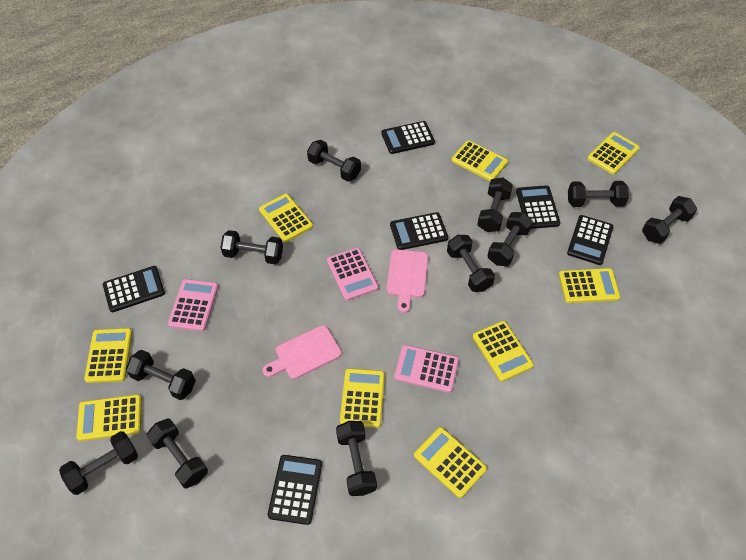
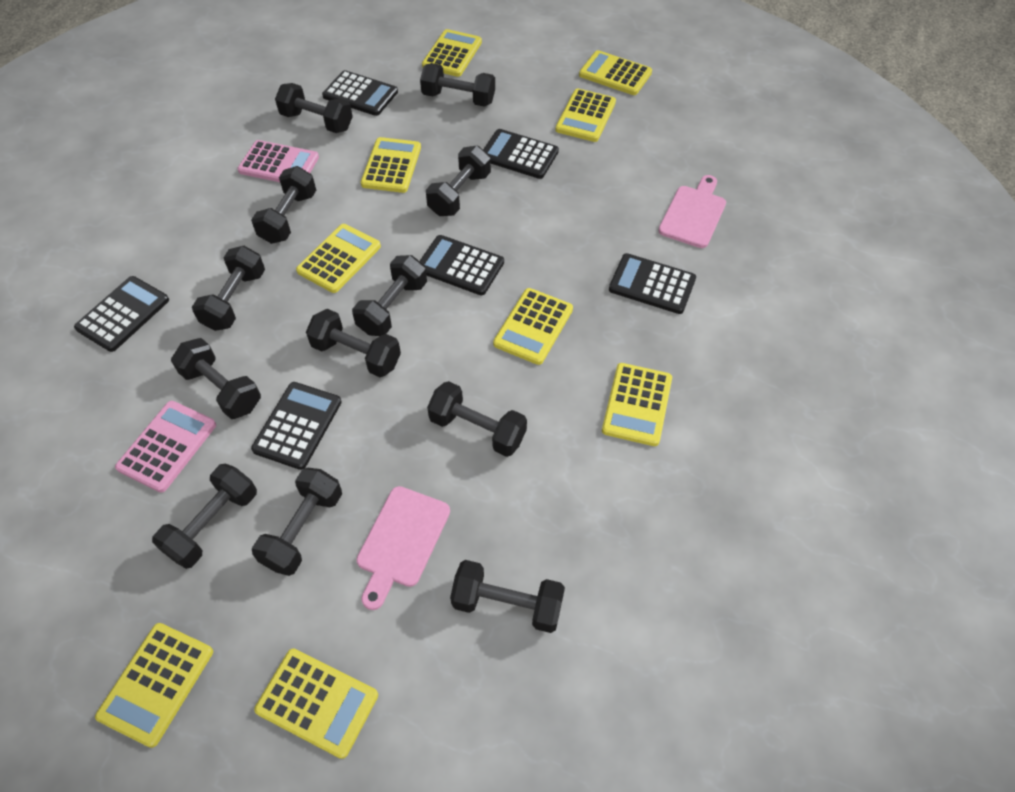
black dumbbell: [59,431,138,495] [126,350,196,400] [146,418,208,489] [220,230,283,264] [307,140,361,182] [336,421,377,496] [447,235,495,292] [477,178,513,232] [488,212,533,266] [568,181,629,207] [642,196,697,244] = 11 -> [152,463,257,569] [171,338,261,419] [192,246,265,331] [251,166,316,244] [252,468,342,576] [275,83,353,133] [306,309,401,377] [352,255,427,336] [420,63,495,107] [426,146,491,216] [427,381,527,457] [450,560,565,633] = 12
pink calculator: [168,279,219,331] [327,248,379,301] [394,345,459,393] = 3 -> [115,401,216,493] [237,140,319,182] = 2

